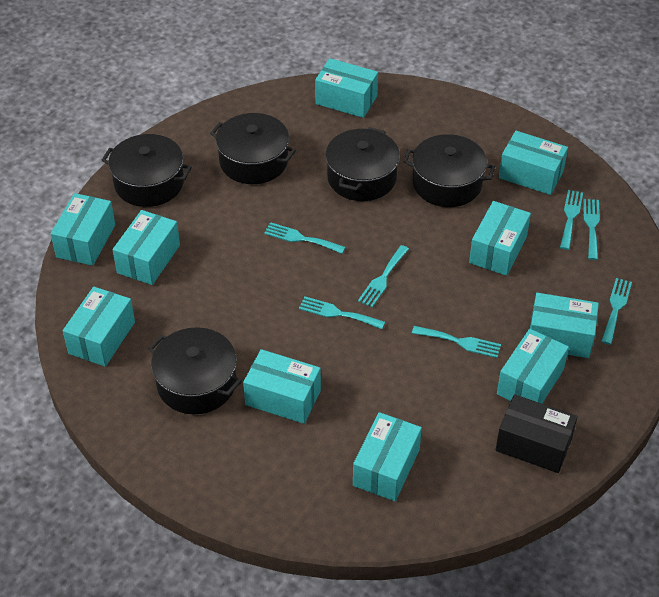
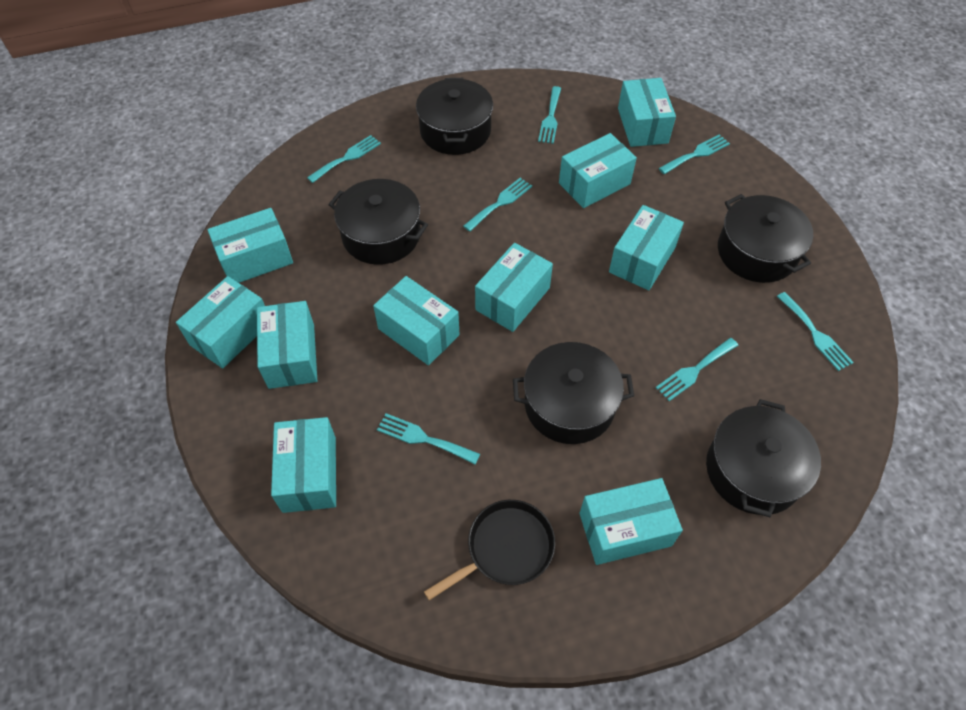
black box: [496,394,578,473] = 1 -> none = 0
black pan: none = 0 -> [424,500,555,601] = 1

